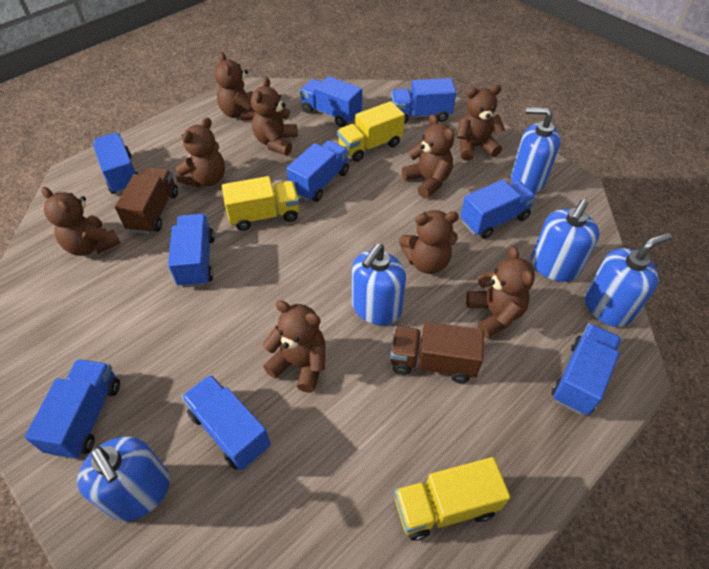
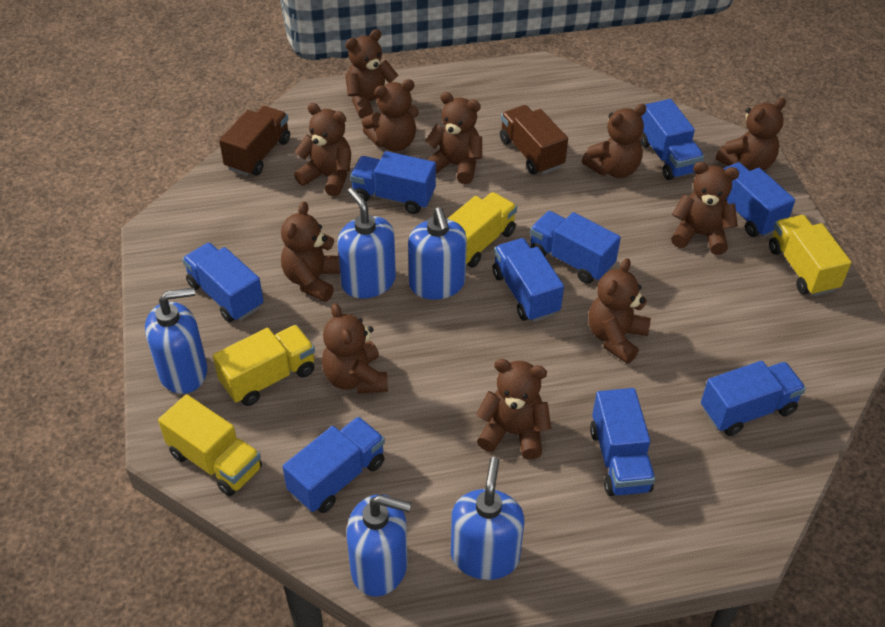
brown teddy bear: [41,187,121,256] [176,117,225,187] [214,52,256,120] [251,77,298,156] [263,300,325,393] [399,210,459,274] [402,114,454,198] [457,85,505,161] [466,246,535,338] = 9 -> [281,201,340,302] [294,103,351,196] [322,303,388,394] [345,29,399,119] [362,79,419,152] [425,92,482,184] [476,359,551,460] [582,104,647,178] [589,258,651,364] [671,162,739,255] [716,98,786,171] = 11
yellow truck: [222,176,299,231] [337,101,405,162] [394,457,511,541] = 3 -> [158,394,262,496] [213,325,315,406] [447,192,517,268] [769,215,851,296] = 4

